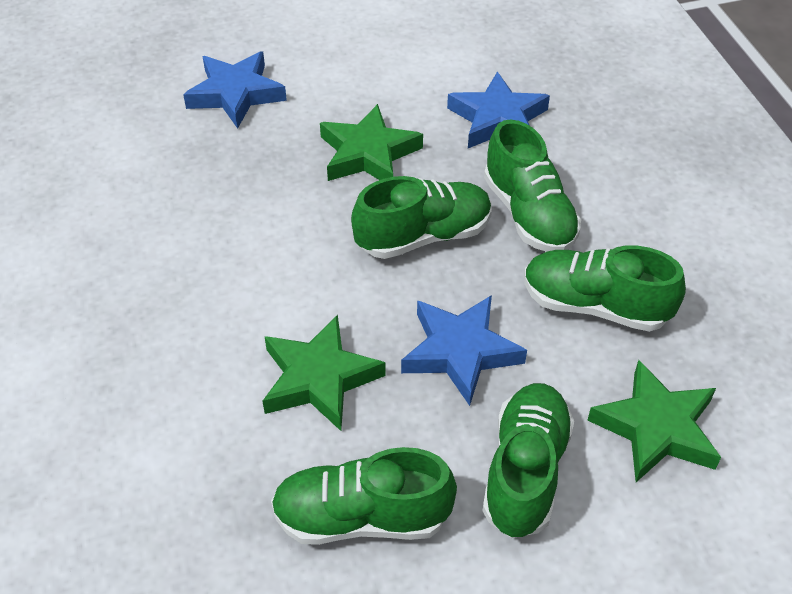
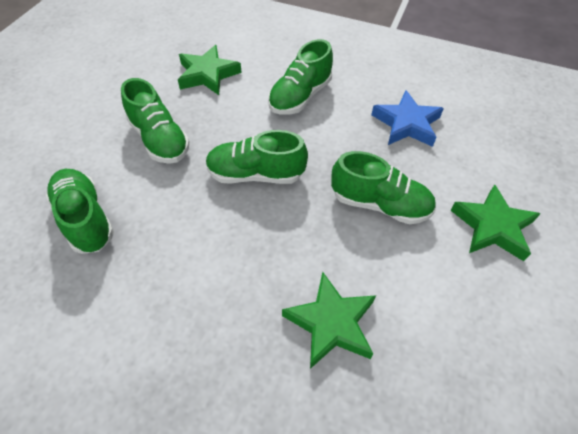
blue star: [183,51,287,129] [401,295,527,406] [447,72,550,148] = 3 -> [371,90,444,147] = 1

